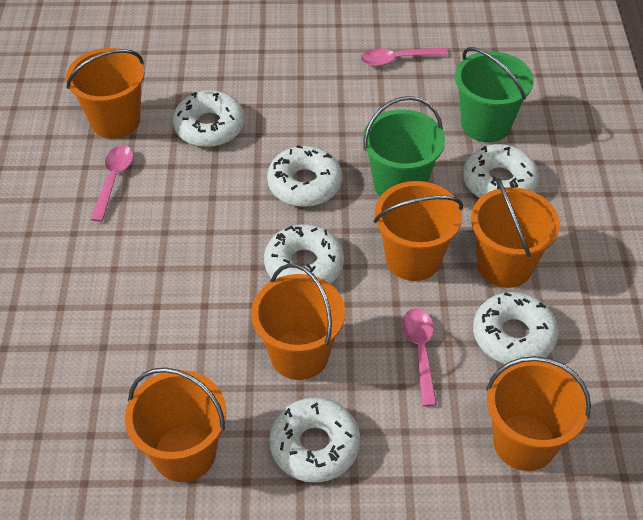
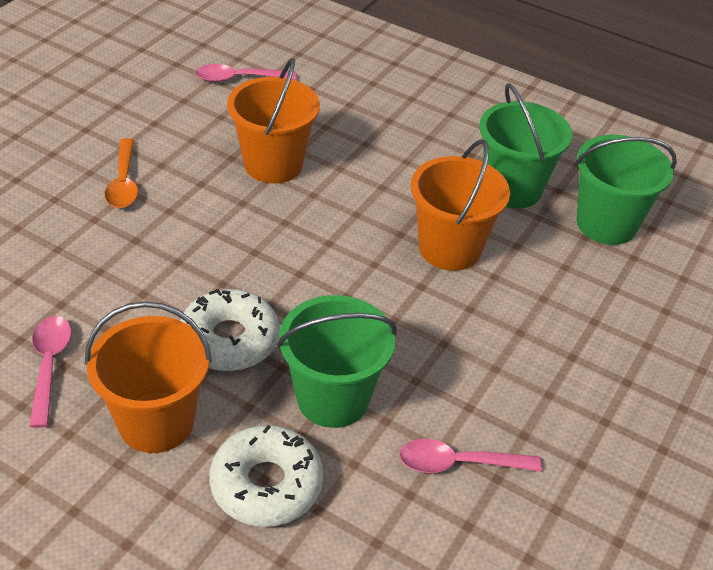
green bucket: [363,96,445,197] [455,47,533,142] = 2 -> [277,295,397,428] [479,83,572,208] [575,135,677,245] = 3
orange bucket: [66,48,145,139] [125,368,226,482] [251,263,345,380] [374,181,463,281] [471,178,560,288] [486,356,591,471] = 6 -> [85,301,212,453] [227,58,320,183] [411,140,510,271] = 3
orange spoon: none = 0 -> [105,138,138,208] = 1
white donut: [173,91,245,147] [264,224,344,284] [267,145,342,207] [269,397,360,483] [463,144,539,198] [473,292,558,364] = 6 -> [180,289,280,371] [209,425,323,527] = 2

